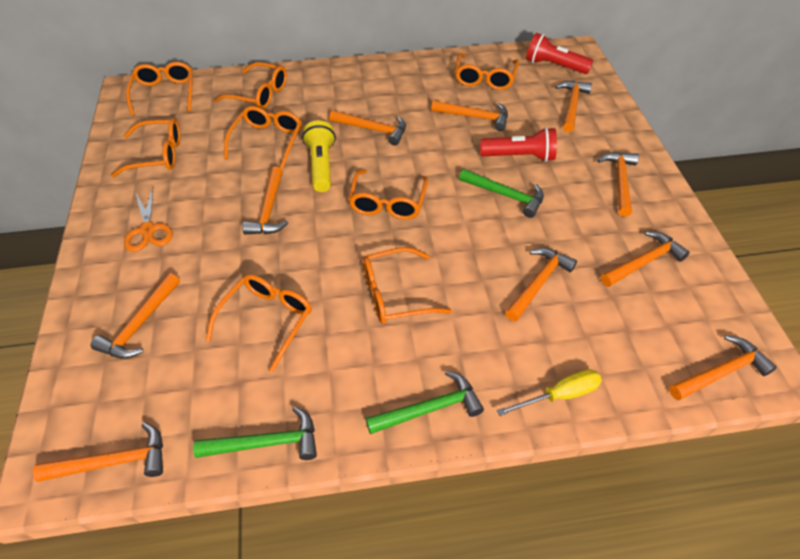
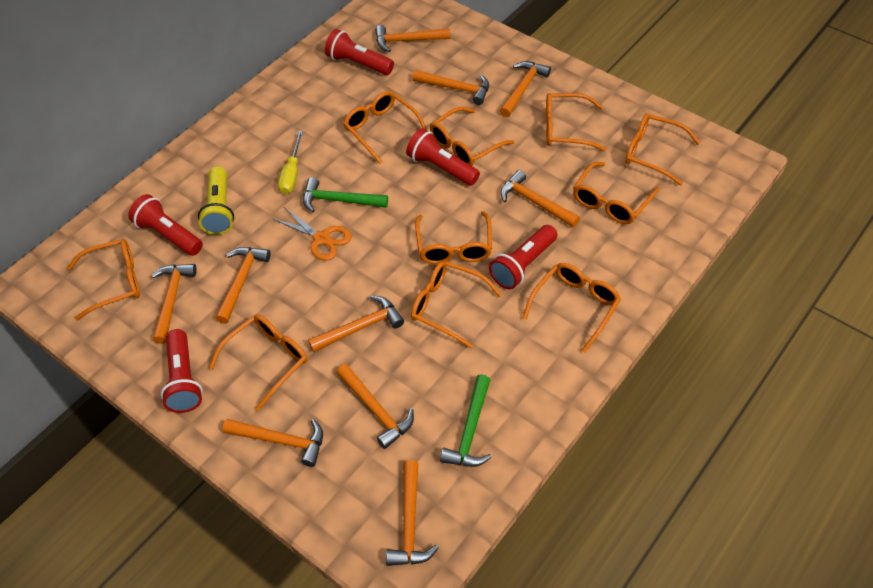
green hammer: [193,407,317,460] [365,371,484,434] [459,169,544,218] = 3 -> [303,177,388,212] [440,374,492,467] = 2
orange glasses: [111,118,180,177] [126,62,193,116] [206,274,312,372] [214,62,287,109] [224,106,302,169] [348,169,428,220] [363,247,452,324] [455,53,519,90] = 8 -> [67,239,140,321] [209,314,307,411] [343,91,427,164] [411,261,502,348] [415,211,492,264] [430,107,514,166] [522,263,621,353] [546,93,606,151] [573,162,659,224] [625,113,701,186] = 10
red flashlight: [480,127,557,162] [526,33,593,74] = 2 -> [128,194,203,256] [161,329,203,413] [325,29,394,75] [406,128,480,186] [489,225,557,289] = 5

